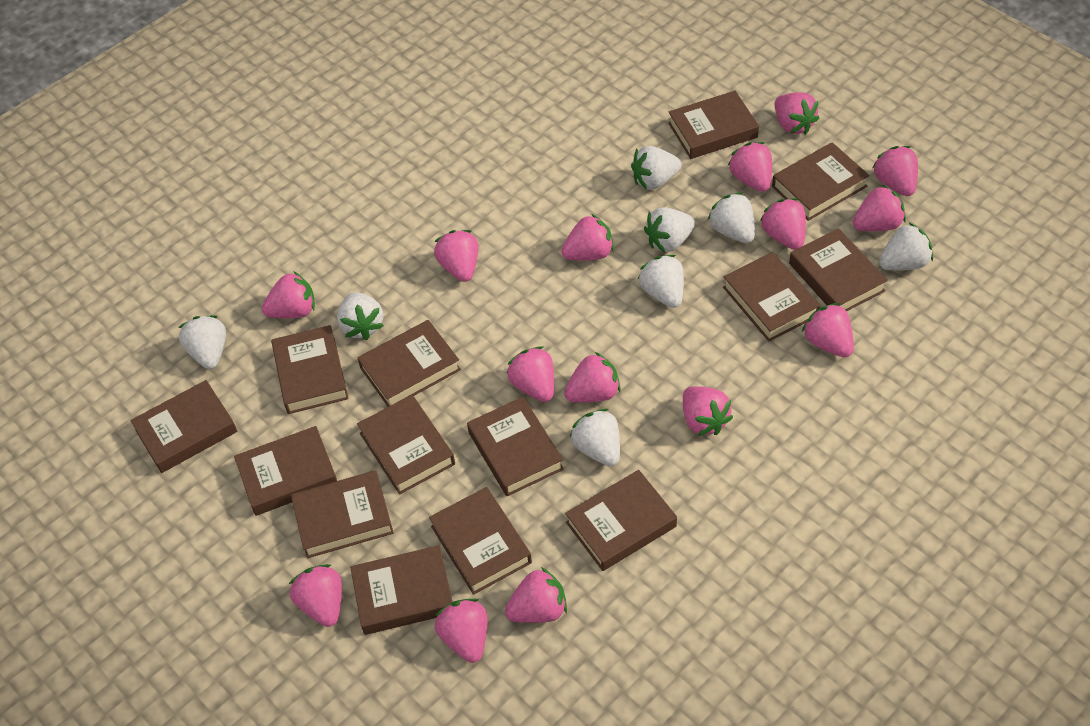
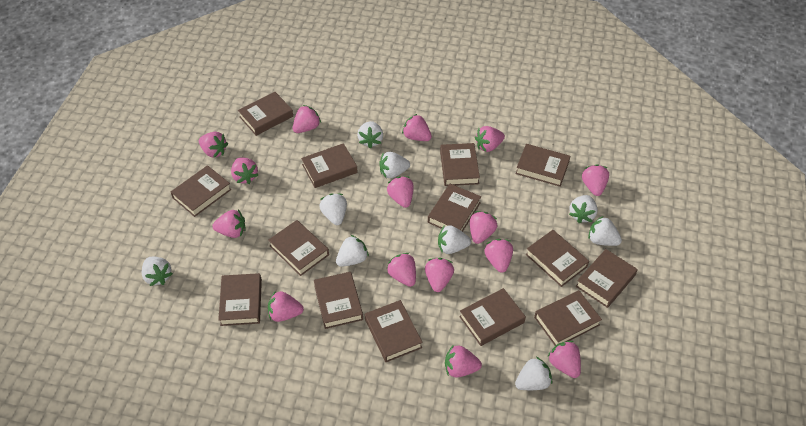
white strawberry: [178,315,226,369] [337,292,384,340] [570,409,620,466] [631,146,682,190] [638,255,684,308] [644,207,695,253] [708,192,755,243] [879,223,933,271] = 8 -> [142,257,173,286] [319,193,347,225] [336,235,369,267] [357,121,383,148] [379,152,410,178] [438,225,471,254] [515,357,552,390] [569,195,598,223] [588,216,622,246] = 9

